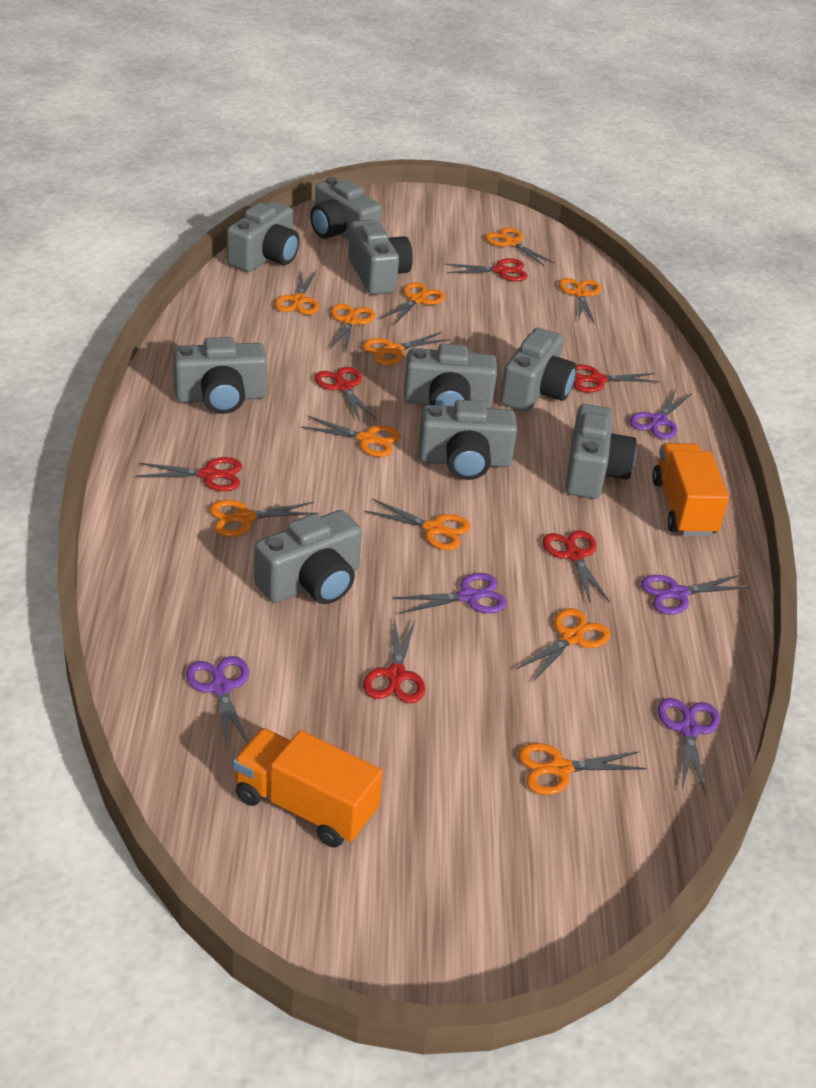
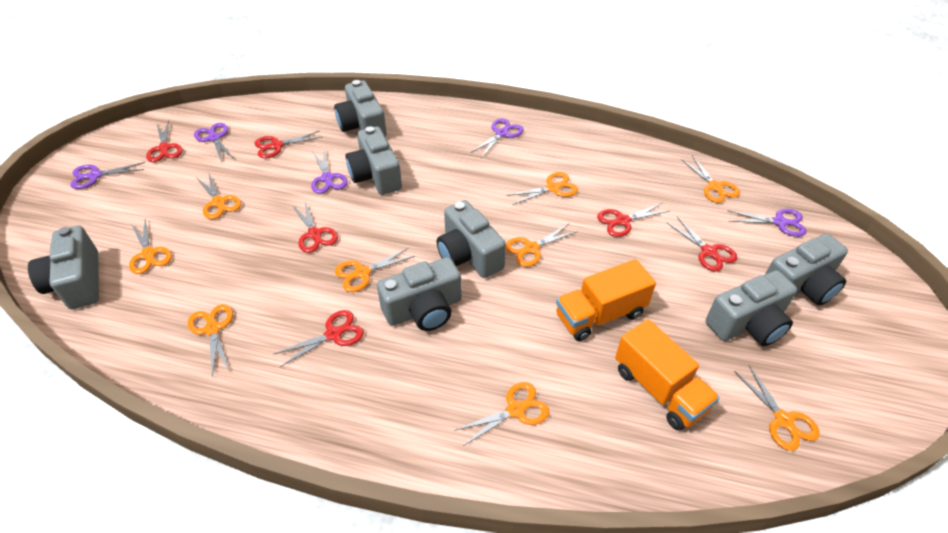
grey camera: [173,337,267,414] [227,201,300,272] [254,510,362,604] [310,177,382,241] [348,220,413,295] [404,344,497,408] [418,400,517,480] [500,328,577,412] [565,404,637,499] = 9 -> [28,226,99,309] [334,80,387,137] [345,126,402,195] [377,257,462,331] [437,200,506,278] [706,270,797,346] [766,234,848,305] = 7
orange scissors: [209,500,319,537] [274,271,319,315] [301,416,401,457] [329,304,375,351] [363,332,451,365] [364,499,471,550] [379,282,446,325] [485,227,555,266] [515,608,610,682] [518,743,647,795] [559,278,601,324] = 11 -> [129,219,172,274] [188,304,233,377] [196,174,241,219] [335,247,415,292] [454,382,550,446] [506,224,578,267] [507,172,578,205] [681,155,740,203] [734,365,820,451] = 9

